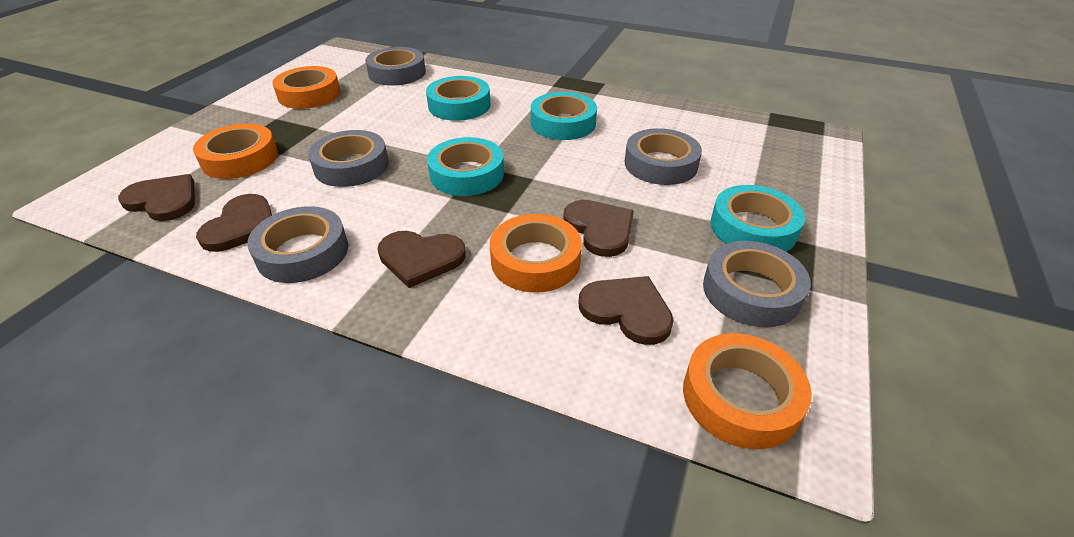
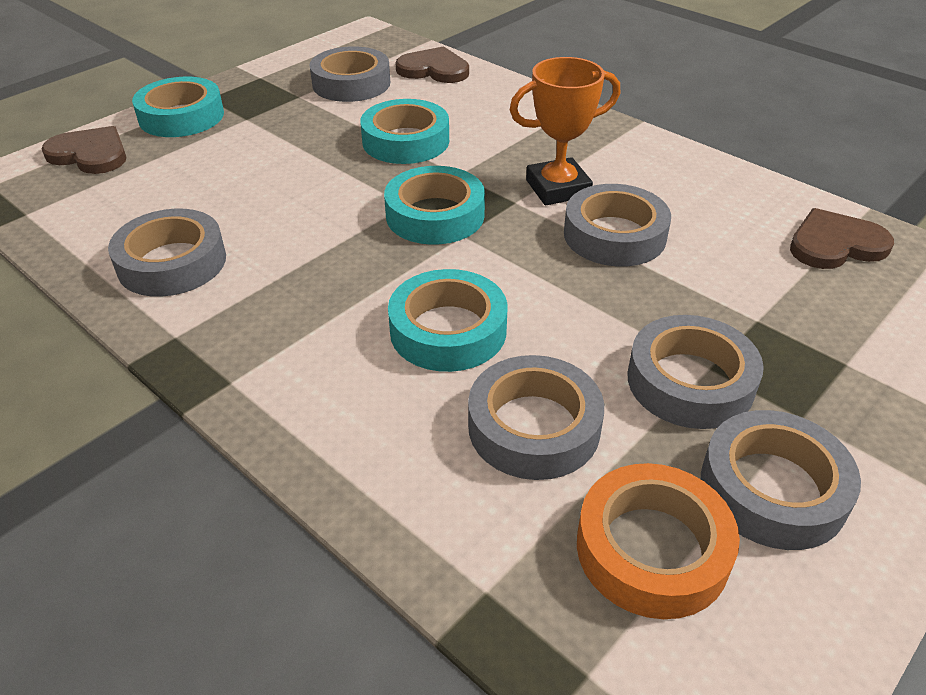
brown heart: [118,174,195,221] [196,194,272,252] [377,231,466,288] [563,200,634,257] [579,276,674,345] = 5 -> [42,126,126,174] [395,46,469,83] [790,208,894,269] = 3
grey tape: [247,206,348,283] [308,130,389,187] [365,47,426,86] [625,128,702,185] [703,241,811,327] = 5 -> [108,209,226,297] [309,46,390,102] [468,355,604,480] [564,184,671,267] [627,315,764,429] [701,410,861,550] = 6
orange tape: [193,123,278,179] [272,66,340,109] [490,214,582,293] [683,333,812,449] = 4 -> [577,463,740,619] = 1
orange trophy: none = 0 -> [510,57,620,205] = 1

